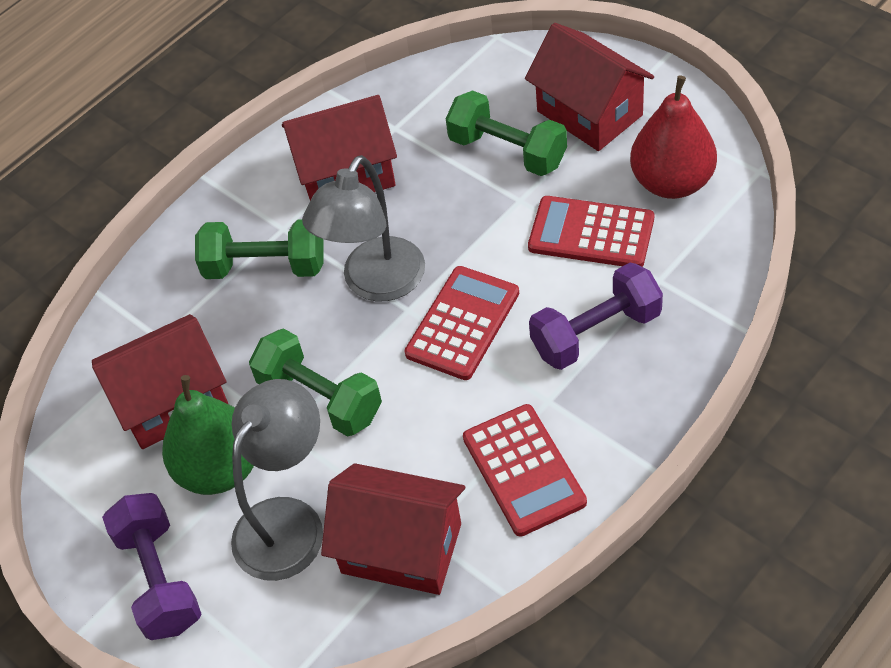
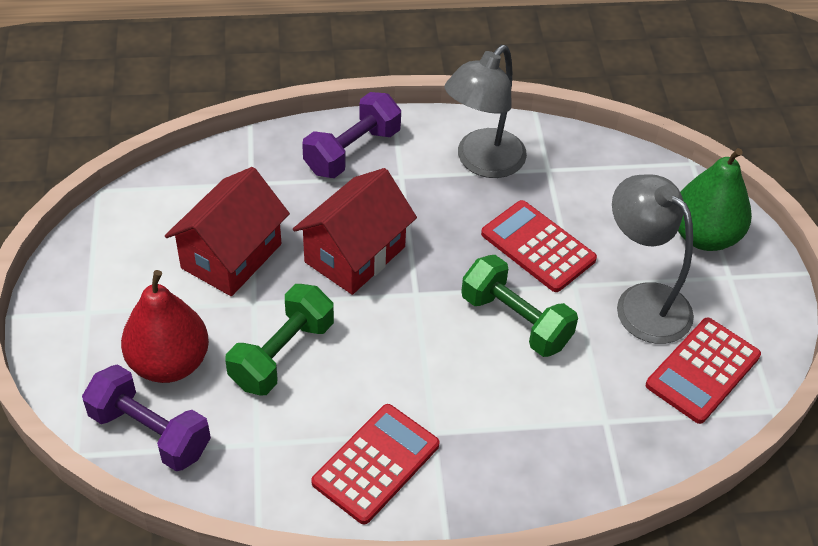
green dumbbell: [195,219,324,279] [249,328,382,437] [446,90,567,176] = 3 -> [225,284,334,396] [461,255,578,357] = 2
red house: [92,314,228,449] [282,95,397,200] [321,463,465,595] [525,23,654,151] = 4 -> [165,167,290,296] [293,168,417,295] = 2

